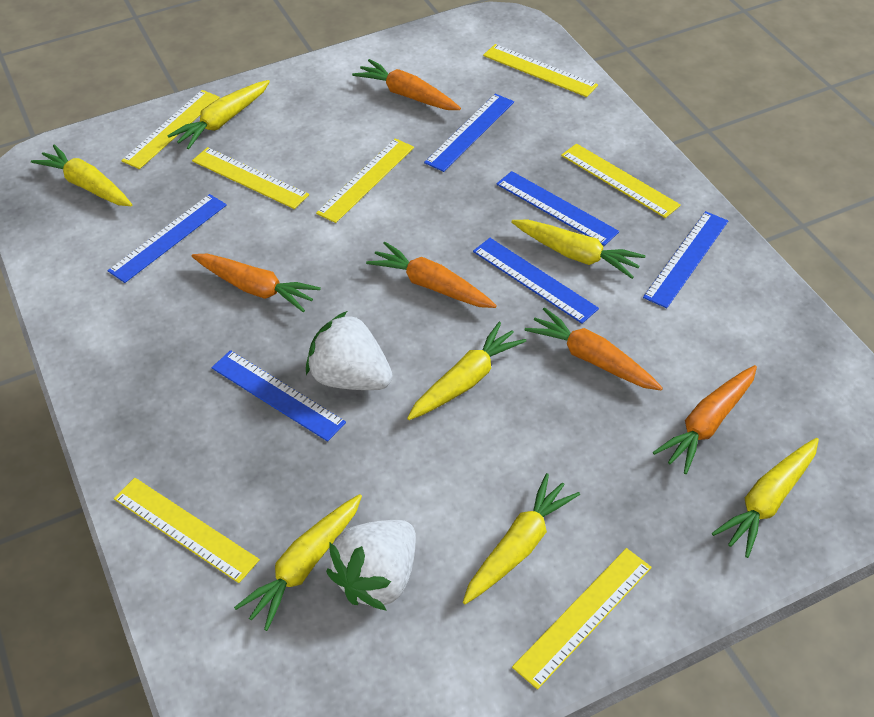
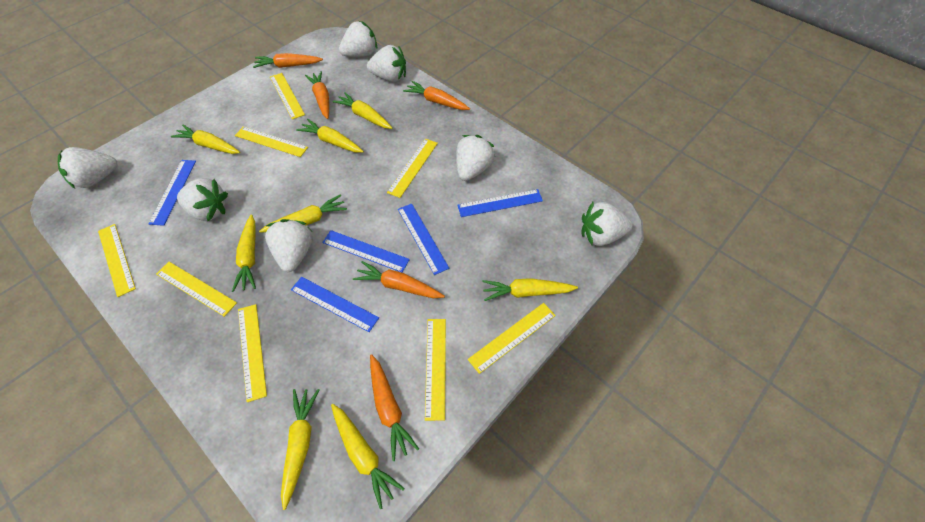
blue ruler: [108,194,227,283] [212,350,346,442] [424,94,514,172] [473,238,599,324] [497,171,619,246] [643,211,728,308] = 6 -> [149,160,196,226] [291,277,379,332] [322,230,410,273] [398,204,449,275] [457,189,543,217] = 5
white strawberry: [306,311,393,390] [326,520,416,611] = 2 -> [58,147,118,189] [177,178,228,221] [265,219,313,272] [339,21,377,57] [367,45,406,82] [456,135,495,181] [581,202,633,246] = 7
yellow carrot: [31,144,132,206] [167,80,270,149] [234,494,362,631] [407,322,526,420] [463,473,580,605] [511,220,645,279] [712,438,819,558] = 7 -> [171,125,240,154] [232,214,256,292] [259,195,347,233] [281,389,319,510] [296,119,364,153] [331,404,405,509] [333,92,392,129] [482,278,578,301] = 8
yellow ruler: [114,478,260,583] [121,90,220,169] [192,147,309,209] [316,138,414,223] [483,44,598,97] [512,548,652,689] [561,143,681,218] = 7 -> [98,224,136,297] [156,262,237,317] [235,127,308,157] [238,304,267,402] [270,73,305,119] [387,139,438,198] [425,319,446,421] [468,303,556,374] = 8

